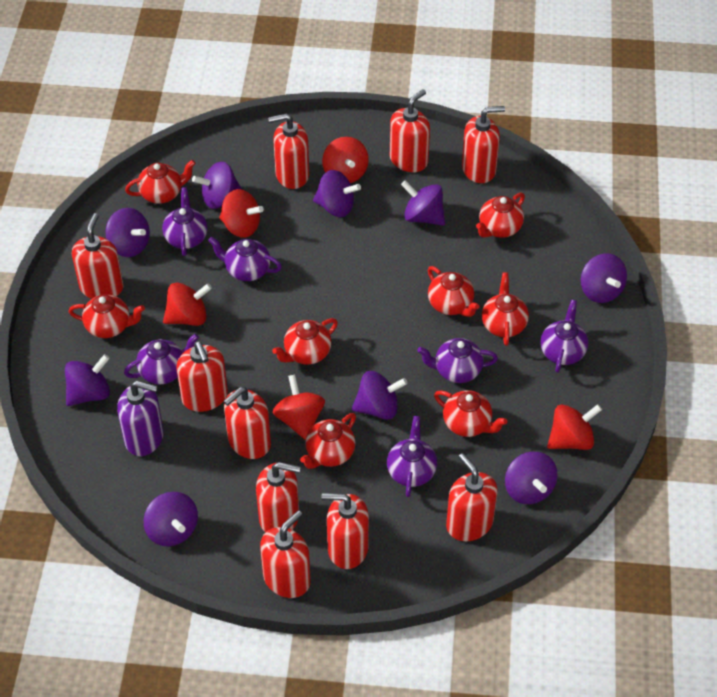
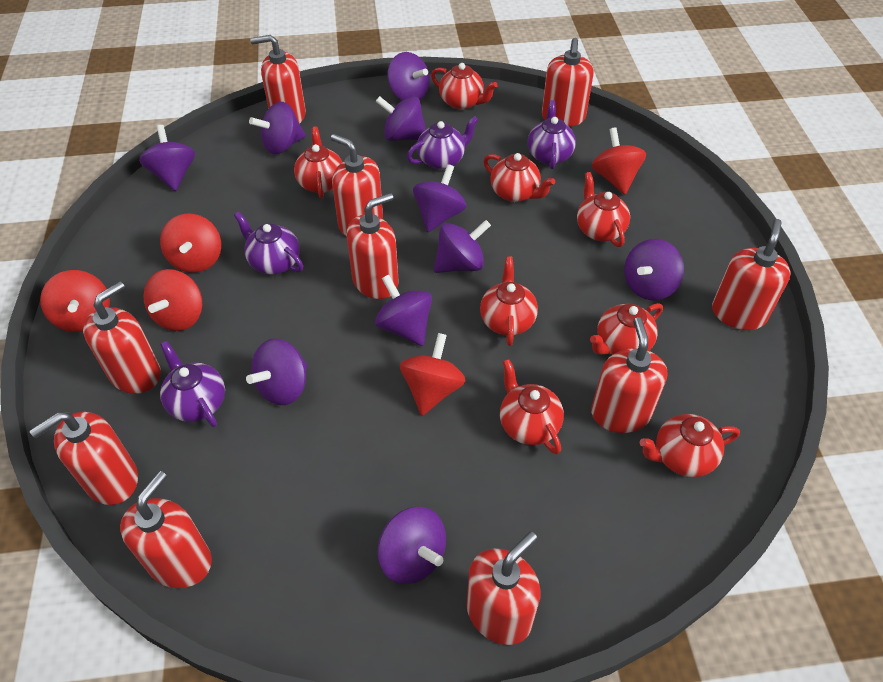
purple soap dispenser: [117,381,164,456] = 1 -> none = 0
purple spinning top: [65,354,110,406] [106,208,150,257] [144,492,198,546] [192,162,242,209] [313,170,361,217] [352,371,407,420] [401,180,445,226] [505,452,557,504] [581,253,627,303] = 9 -> [139,125,195,191] [246,339,308,405] [249,102,306,154] [375,275,432,346] [376,96,426,141] [378,507,446,584] [388,52,430,100] [413,164,467,232] [434,220,491,273] [624,239,684,300] = 10
purple teapot: [124,334,199,384] [162,187,208,256] [208,237,282,281] [387,416,437,497] [417,338,498,383] [540,300,588,373] = 6 -> [160,341,225,427] [234,211,303,275] [407,116,478,170] [527,100,576,169] = 4

